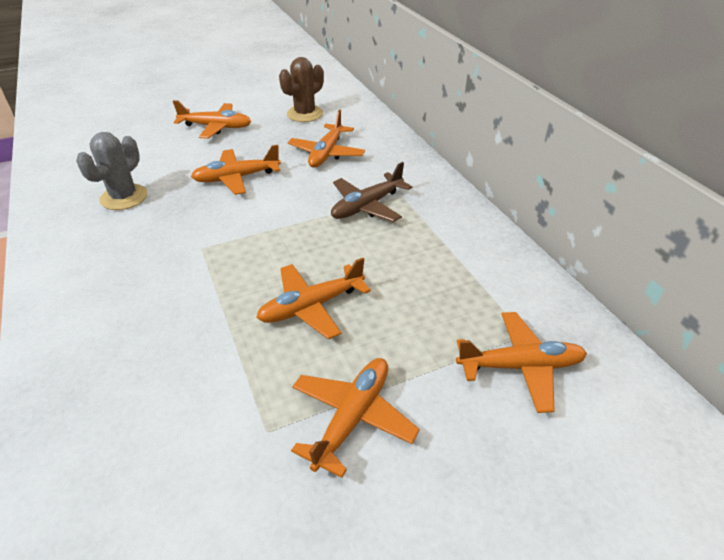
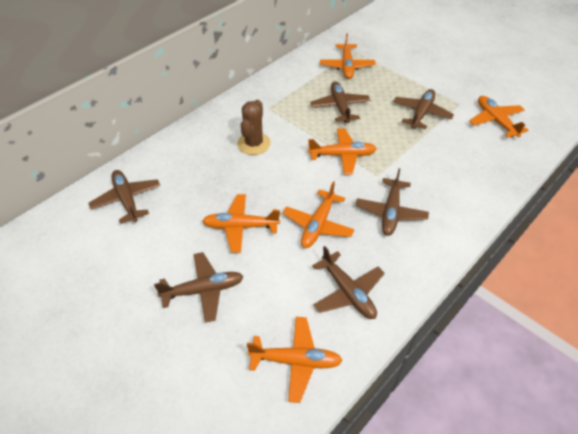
brown plane: [331,162,412,222] = 1 -> [88,170,160,224] [154,252,244,323] [310,81,370,123] [312,246,385,319] [355,168,429,236] [393,89,454,129] = 6
grey cactus: [76,132,147,210] = 1 -> none = 0

